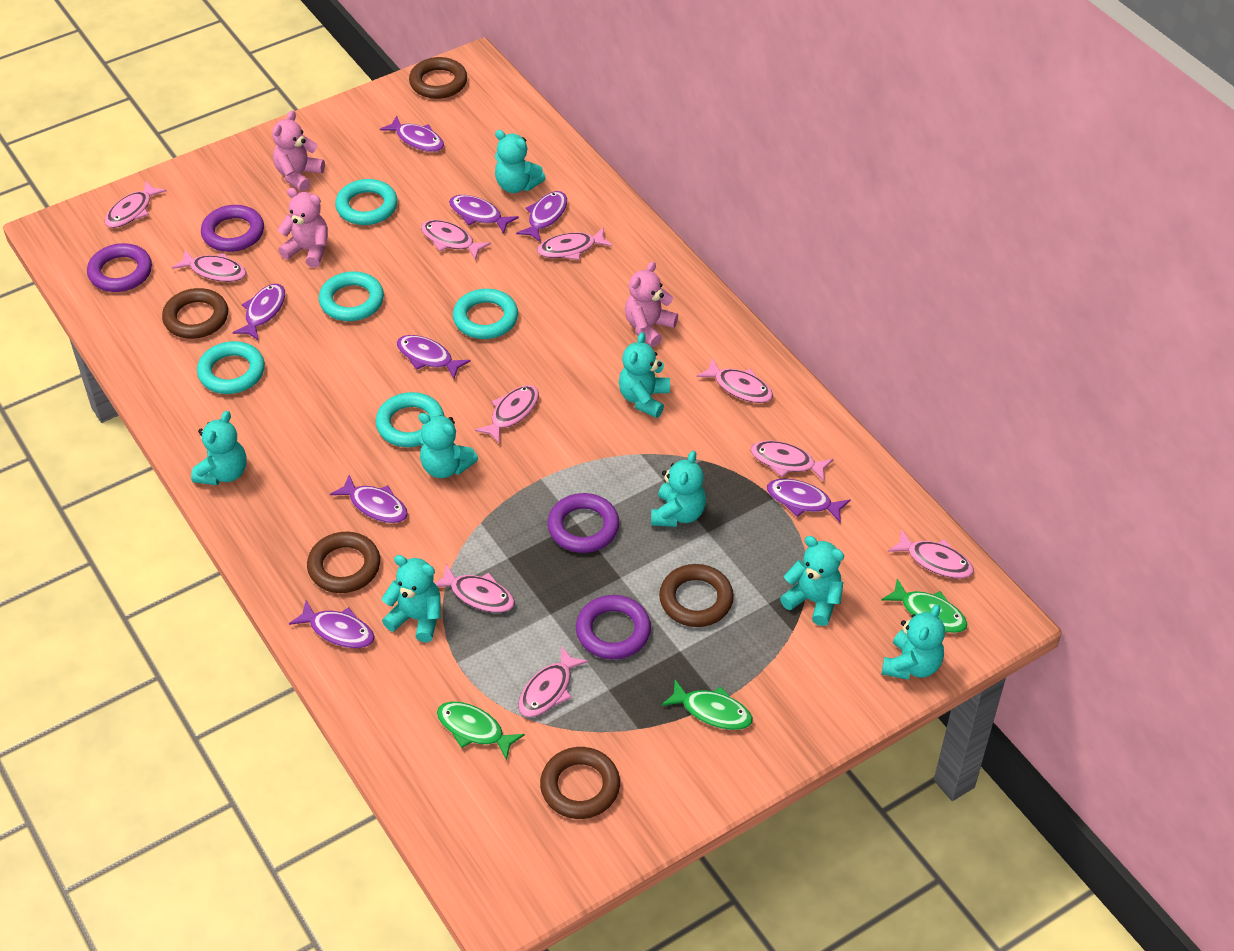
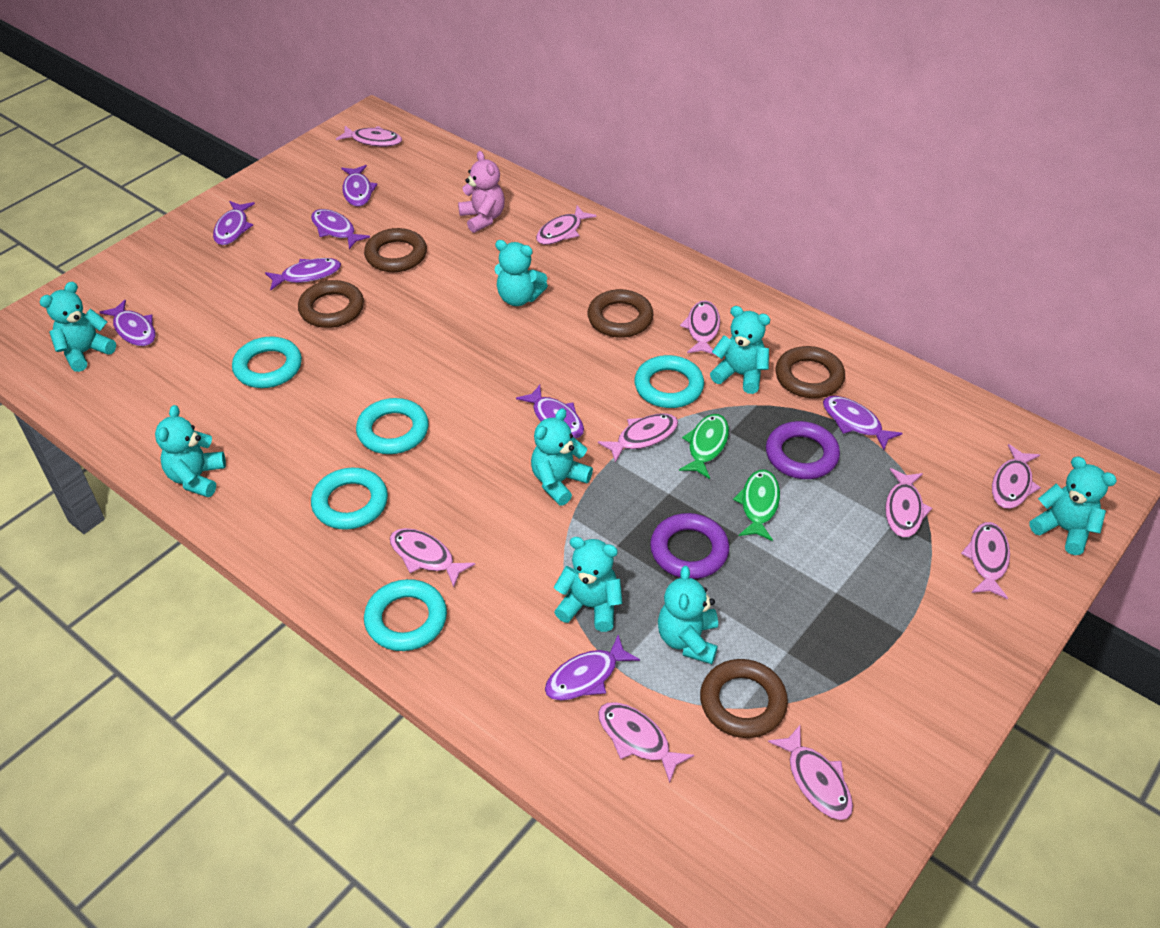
green fish: [437,702,525,761] [661,680,753,730] [881,578,967,633] = 3 -> [679,414,729,479] [733,469,780,541] = 2
pink teddy bear: [272,111,325,192] [278,188,328,268] [625,262,678,347] = 3 -> [458,151,505,233] = 1
purple ring: [87,243,152,292] [201,205,264,252] [547,493,619,553] [576,595,651,659] = 4 -> [650,513,729,579] [766,421,840,479] = 2

